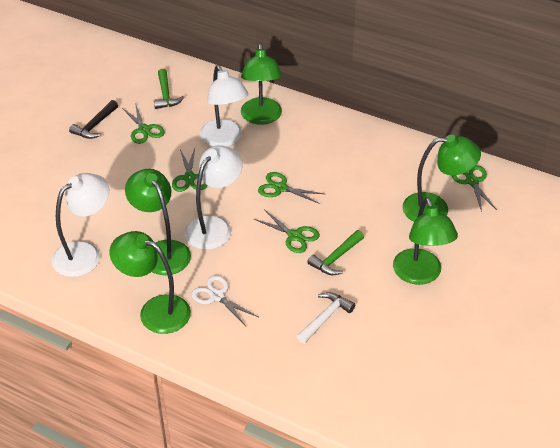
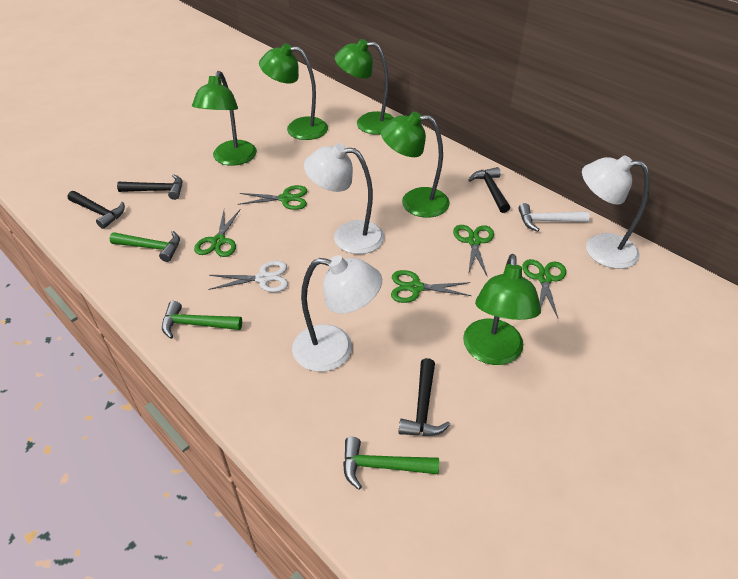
black hammer: [69,100,118,139] = 1 -> [67,191,125,229] [117,174,182,200] [399,358,450,436] [468,167,510,213] = 4
green hammer: [154,69,184,109] [307,230,364,275] = 2 -> [109,231,180,262] [162,301,242,339] [343,437,439,490] = 3

